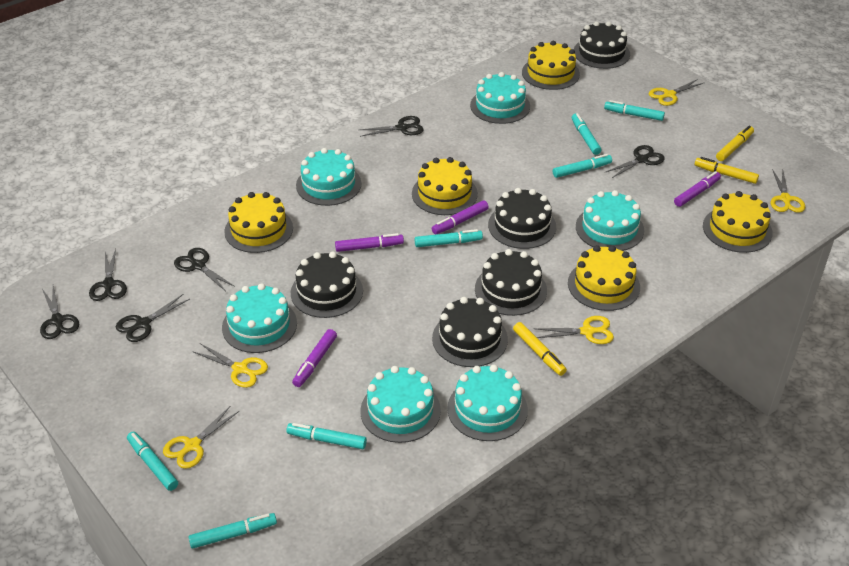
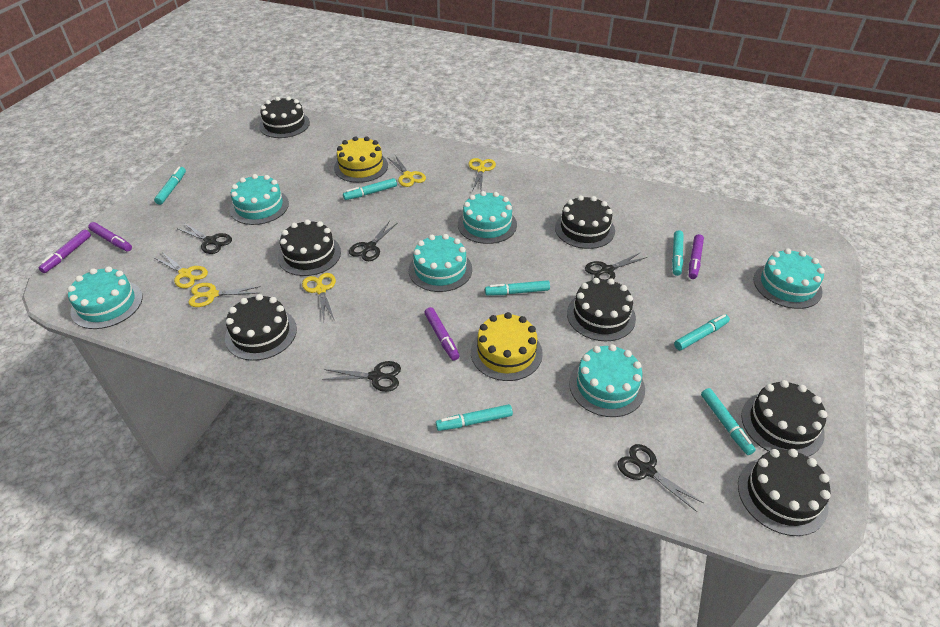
black cake: [291,252,363,318] [432,297,508,367] [475,249,547,316] [488,188,556,249] [574,21,630,69] = 5 -> [225,294,297,361] [259,96,310,138] [278,219,341,276] [555,195,615,249] [567,278,636,341] [738,449,831,536] [741,380,827,457] = 7
black scissors: [40,286,79,339] [89,249,127,301] [116,294,190,342] [174,248,235,291] [360,116,424,137] [606,145,665,178] = 6 -> [178,223,232,254] [322,361,401,392] [349,221,397,261] [585,252,647,280] [617,444,703,512] = 5
yellow cake: [224,192,293,253] [412,157,478,215] [522,41,580,90] [568,245,640,311] [703,191,773,253] = 5 -> [334,136,388,183] [471,312,543,381] = 2
yellow marker: [513,322,567,376] [695,157,759,184] [716,126,754,161] = 3 -> none = 0

